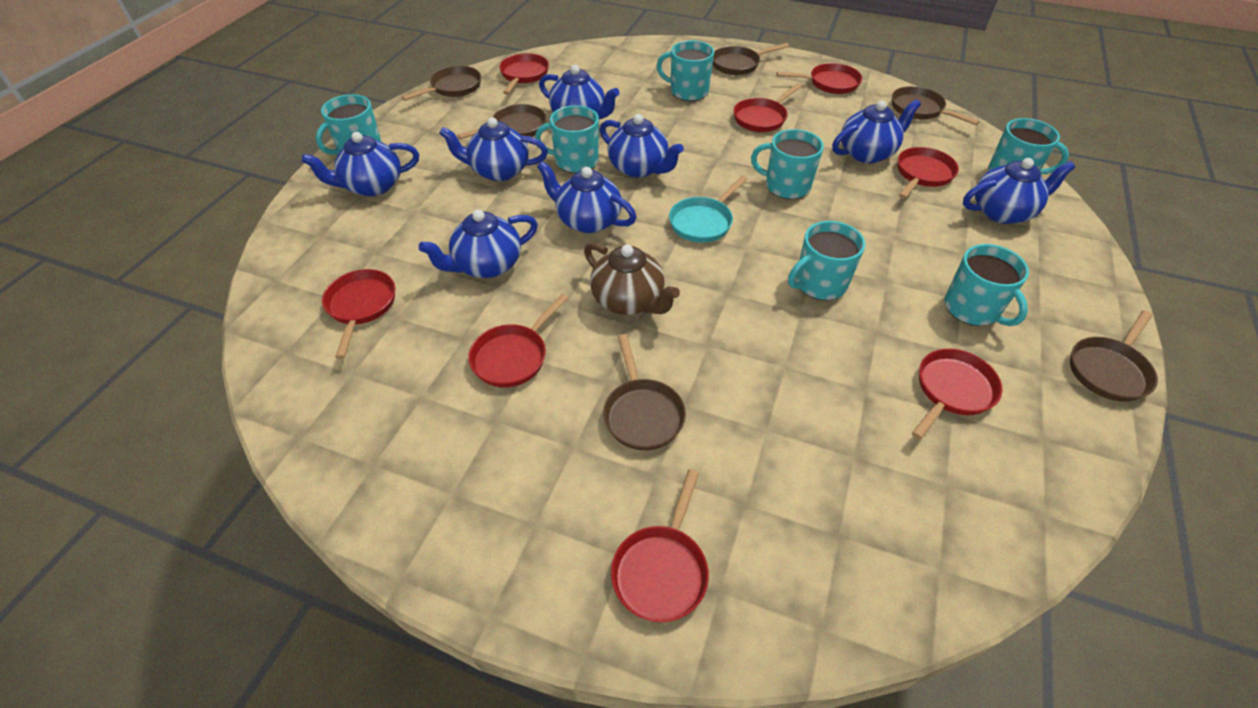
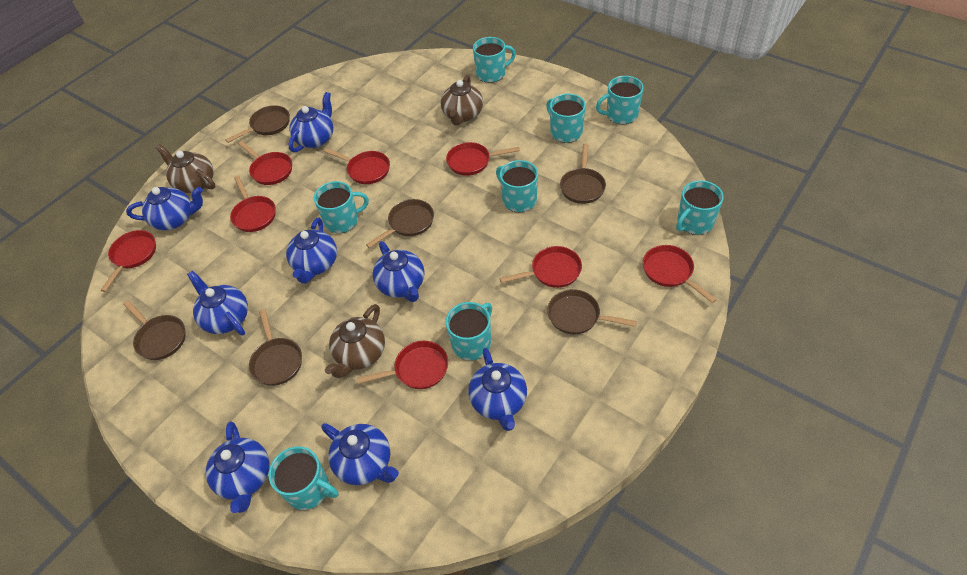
brown teapot: [584,242,680,315] = 1 -> [156,144,216,193] [325,304,385,378] [441,75,483,126] = 3
turquoise mug: [316,94,381,155] [535,105,599,173] [657,40,714,101] [751,129,824,199] [788,221,865,301] [944,244,1029,326] [988,118,1069,174] = 7 -> [269,446,339,510] [314,181,369,233] [446,302,492,360] [473,37,516,83] [496,160,538,212] [546,93,586,143] [596,76,644,124] [676,180,724,235] = 8
turquoise pan: [669,176,747,243] = 1 -> none = 0

